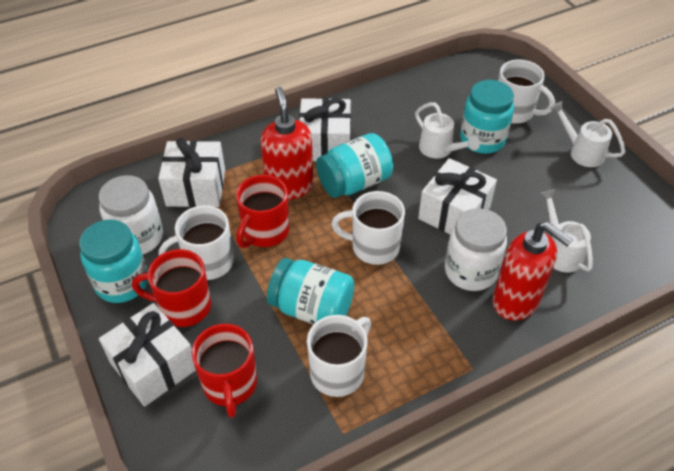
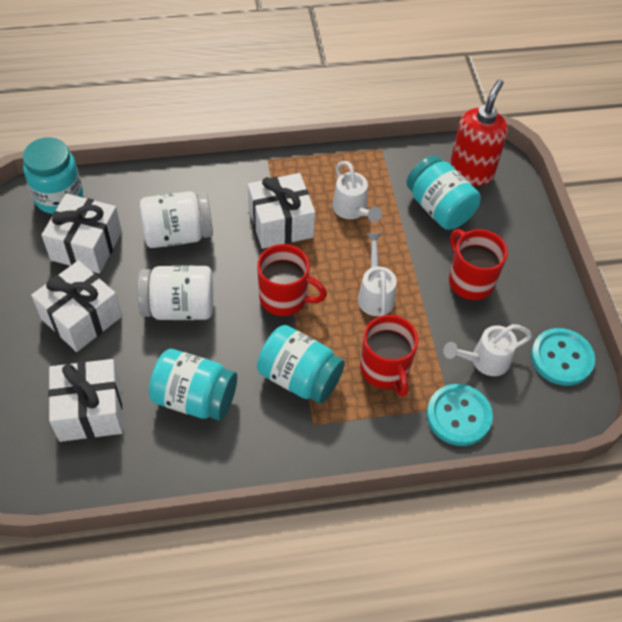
red soap dispenser: [260,87,313,200] [493,222,573,321] = 2 -> [450,79,508,186] = 1
turquoise button: none = 0 -> [427,384,493,446] [531,328,595,386] = 2
white mug: [159,205,234,280] [307,315,371,397] [331,191,405,265] [498,60,555,124] = 4 -> none = 0

